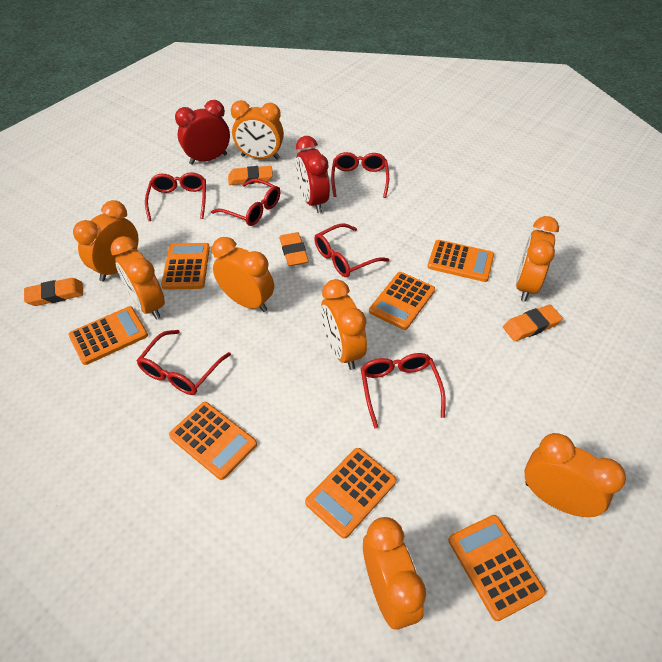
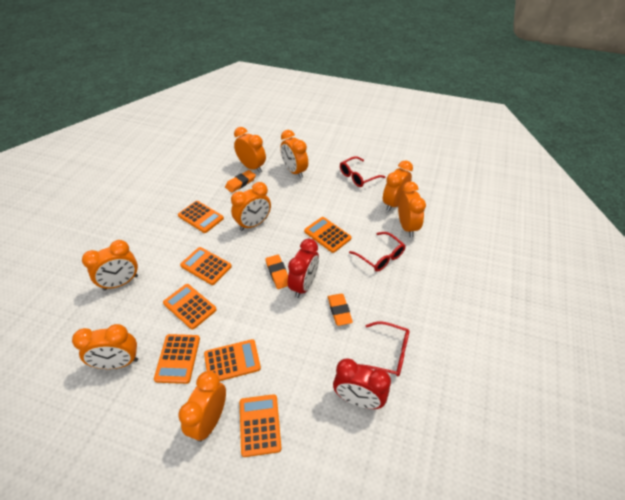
orange eraser: [24,278,83,306] [228,166,273,185] [279,232,309,266] [503,305,563,341] = 4 -> [225,170,256,193] [265,255,288,289] [328,294,353,326] = 3
red glasses: [137,330,231,395] [145,172,206,221] [211,178,280,226] [314,224,389,277] [331,152,389,198] [361,353,446,429] = 6 -> [340,156,386,187] [349,232,406,272] [357,321,409,376] = 3

